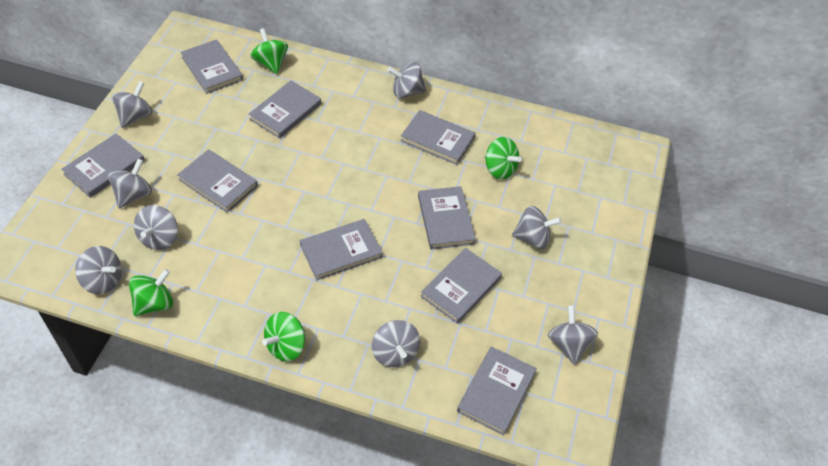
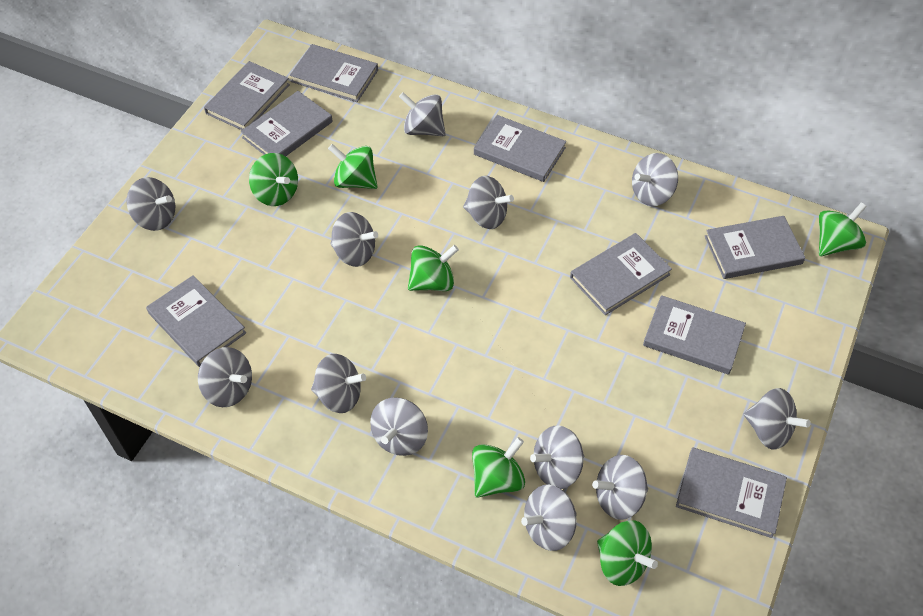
green spinning top: [129,269,173,316] [250,28,288,74] [262,312,305,362] [485,137,522,180] = 4 -> [249,153,298,206] [328,144,378,189] [408,245,459,291] [472,437,525,498] [597,521,658,586] [819,202,867,256] = 6
grey spinning top: [75,246,122,294] [108,159,152,208] [112,81,152,128] [134,205,178,250] [372,320,420,367] [388,62,426,98] [512,206,562,249] [548,305,598,365] = 8 -> [127,177,175,231] [198,347,252,407] [311,354,366,413] [330,212,378,267] [370,398,428,456] [399,92,446,136] [463,176,514,229] [521,485,577,551] [530,425,584,489] [592,455,648,520] [632,153,678,206] [744,388,811,450] = 12

